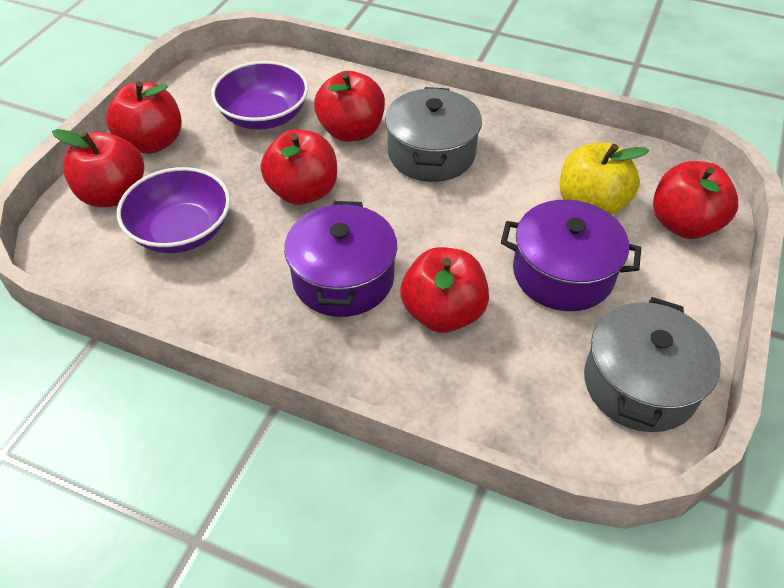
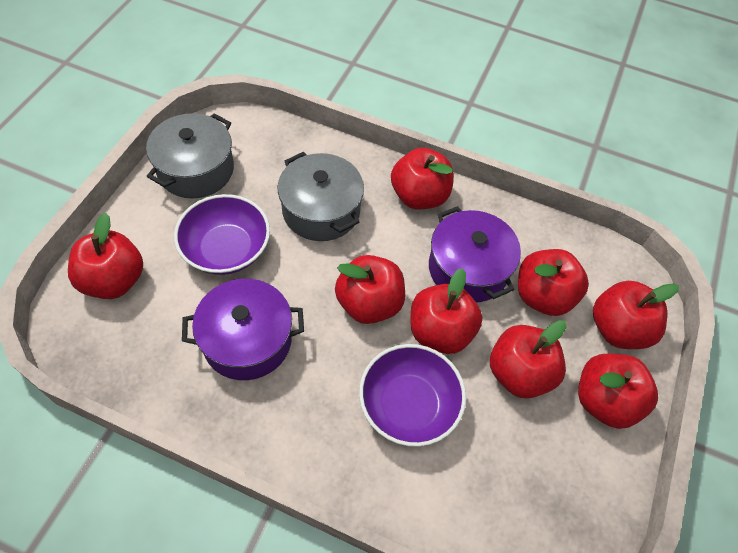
red apple: [52,129,144,207] [106,81,182,154] [261,129,337,205] [314,71,385,142] [400,247,489,333] [653,161,738,239] = 6 -> [68,213,143,299] [335,255,405,324] [391,148,454,209] [411,268,483,354] [490,320,567,399] [518,249,589,316] [578,353,658,429] [593,281,679,349] = 8
yellow apple: [560,142,649,215] = 1 -> none = 0

